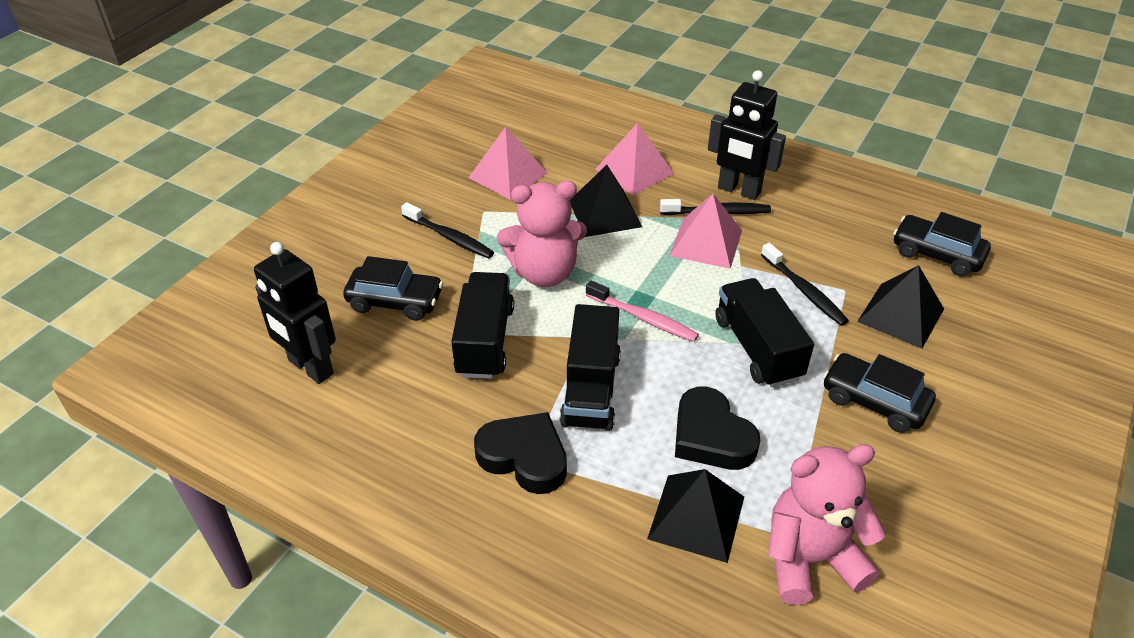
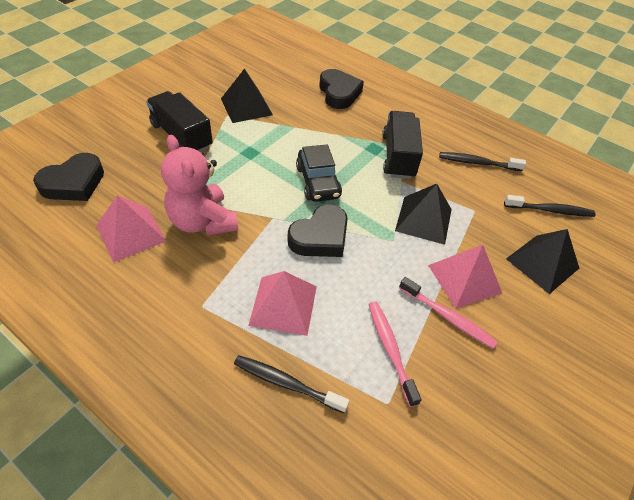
black car: [343,256,443,321] [823,353,936,433] [893,212,991,277] = 3 -> [296,144,342,202] = 1
black heart: [474,412,567,494] [675,387,761,470] = 2 -> [33,153,104,201] [287,204,348,257] [319,69,364,109] = 3
black robot: [254,242,336,384] [708,70,786,200] = 2 -> none = 0
black truck: [451,272,514,379] [560,304,621,431] [715,278,814,387] = 3 -> [146,91,213,152] [382,111,423,179] = 2
pink teddy bear: [497,181,587,287] [768,444,886,605] = 2 -> [161,135,238,236] = 1
pink toothbrush: [586,280,699,342] = 1 -> [369,302,421,407] [399,277,498,349] = 2

